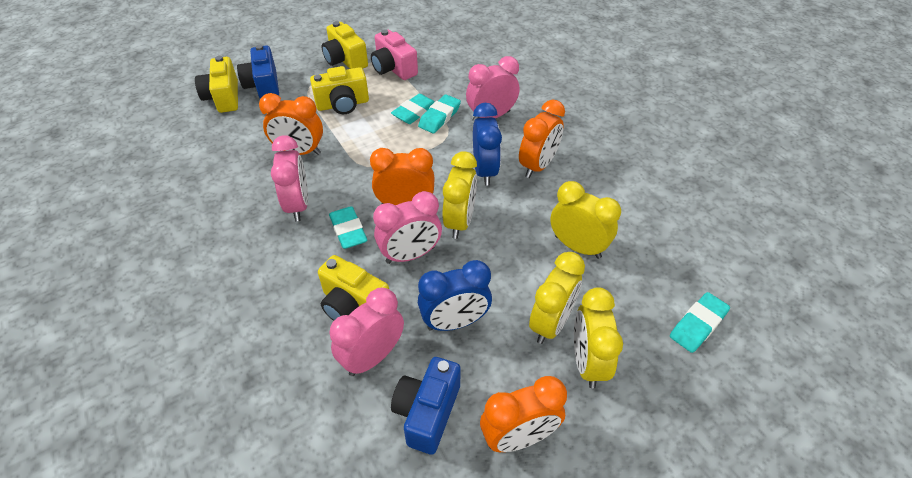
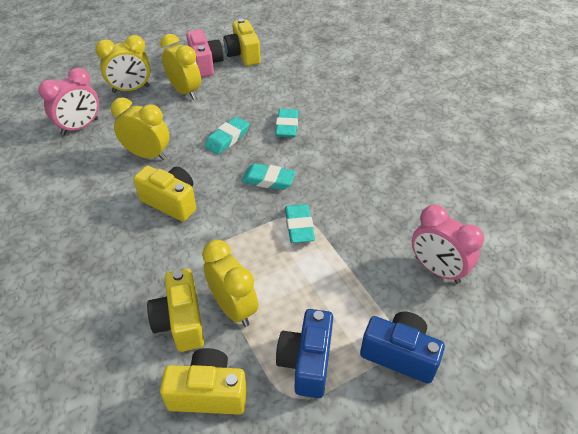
blue clock: [418,260,492,331] [473,103,502,186] = 2 -> none = 0
orange clock: [259,93,323,155] [370,148,435,205] [480,376,567,452] [519,99,565,178] = 4 -> none = 0
pink clock: [271,135,308,221] [329,288,404,376] [373,191,442,264] [466,56,520,121] = 4 -> [39,68,99,135] [412,205,484,284] = 2

